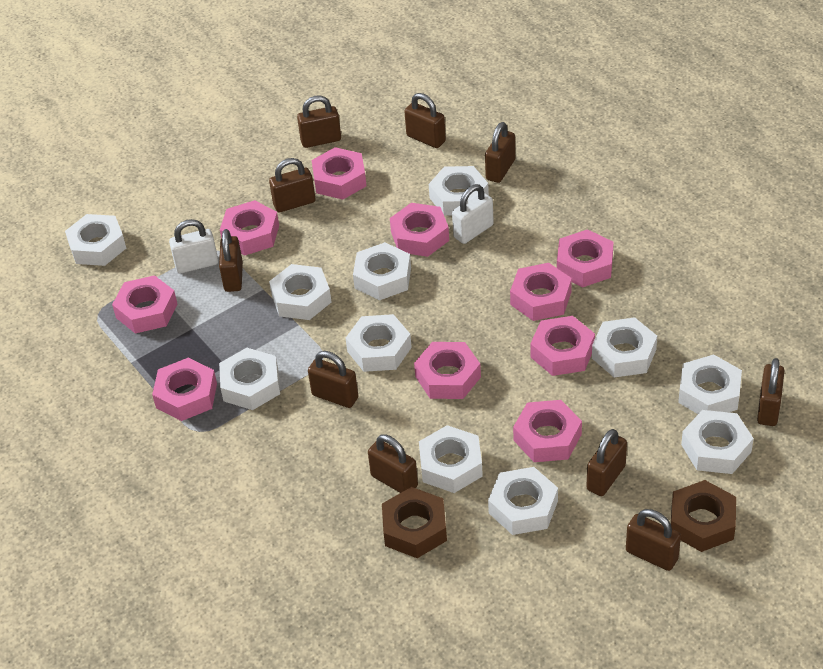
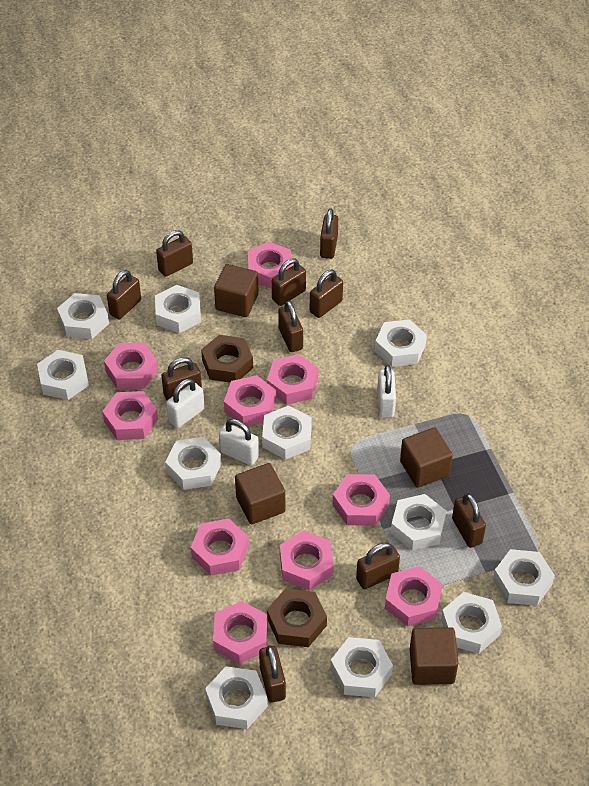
brown cube: none = 0 -> [214,264,259,317] [235,463,285,524] [400,428,453,488] [410,627,458,685] = 4
white padlock: [169,219,218,274] [452,184,494,244] = 2 -> [166,379,205,428] [219,419,259,466] [377,365,396,418] = 3

